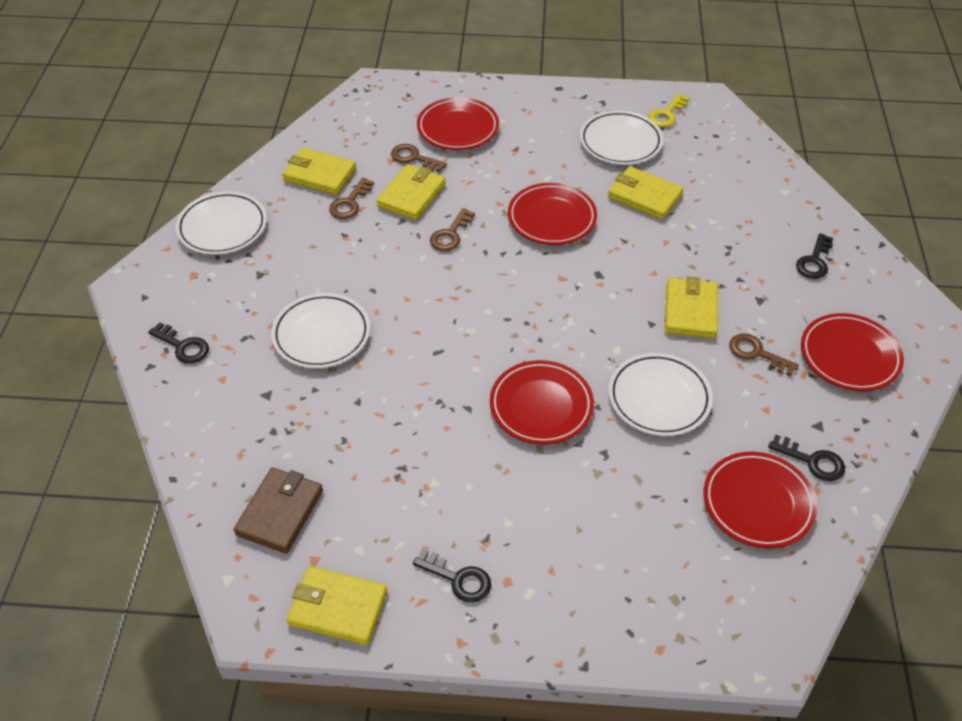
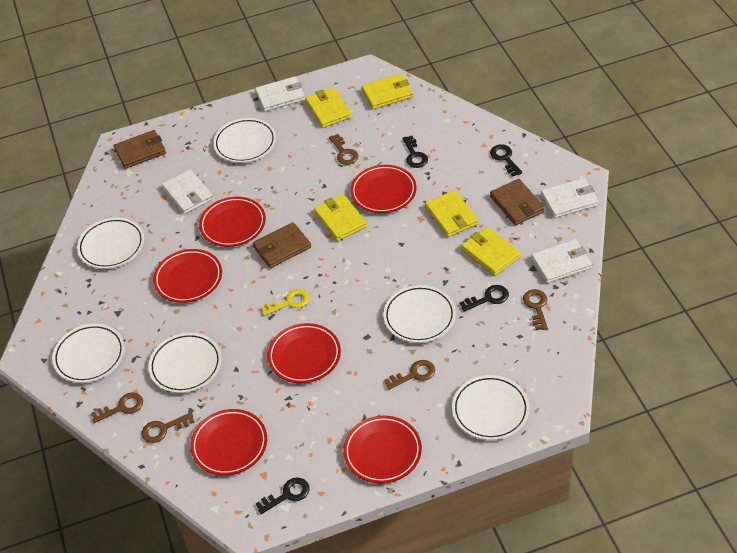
brown key: [329,178,374,219] [391,144,447,172] [430,208,475,251] [729,333,799,376] = 4 -> [91,392,143,423] [142,412,194,443] [329,134,358,165] [384,360,435,390] [523,289,548,330] = 5
brown wallet: [234,467,323,554] = 1 -> [114,130,166,169] [253,222,311,268] [490,179,545,225] = 3
red plate: [417,97,499,150] [490,360,594,445] [508,183,597,245] [704,452,817,548] [801,313,904,391] = 5 -> [153,249,222,303] [190,409,267,476] [199,197,266,247] [268,323,341,383] [343,416,422,484] [350,165,417,213] = 6
white plate: [176,191,267,255] [271,293,370,369] [580,111,663,165] [608,353,713,436] = 4 -> [52,324,125,383] [77,218,144,269] [148,333,222,393] [213,118,276,163] [383,285,456,343] [452,375,529,440] = 6
white wallet: none = 0 -> [162,169,213,214] [255,76,305,112] [531,239,592,283] [541,178,599,218] = 4

